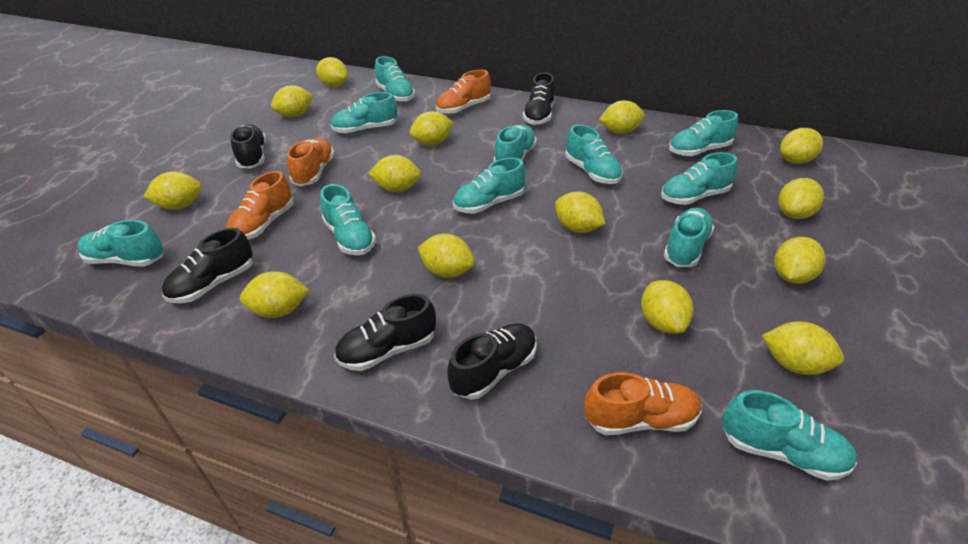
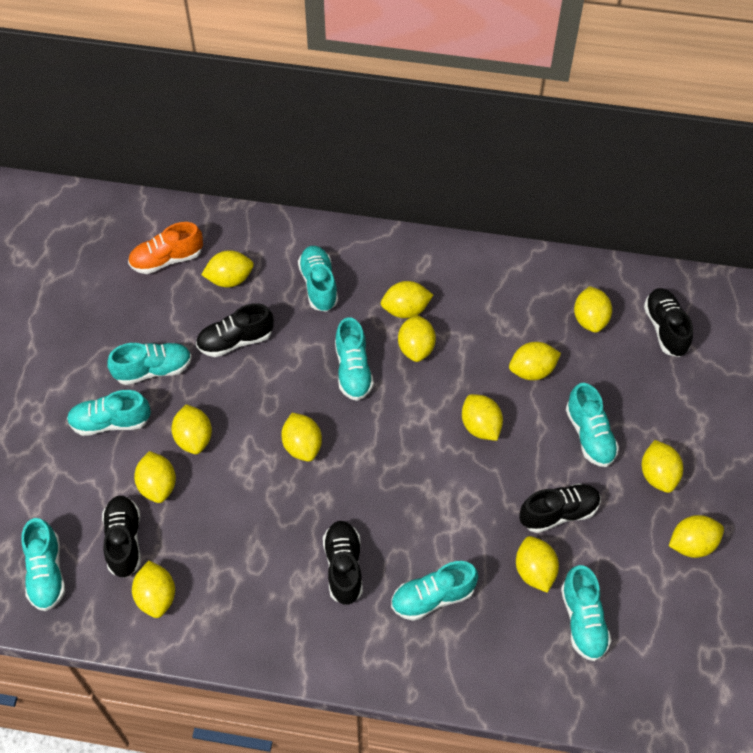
orange shoe: [226,171,294,240] [287,138,335,186] [436,69,491,114] [584,372,702,435] = 4 -> [128,222,203,274] = 1
turquoise shoe: [77,220,164,267] [320,184,376,255] [330,92,398,134] [375,56,415,102] [453,158,526,214] [493,125,537,161] [566,124,623,184] [661,152,737,205] [663,207,714,267] [669,110,738,156] [722,390,857,481] = 11 -> [21,518,65,611] [67,390,151,436] [107,343,192,385] [298,246,338,312] [335,317,374,401] [391,561,478,621] [561,565,612,661] [566,383,619,467] = 8
yellow lemon: [143,171,202,210] [240,271,309,318] [271,85,314,117] [316,57,348,87] [368,155,421,192] [410,111,454,145] [418,233,475,277] [555,191,605,233] [599,100,645,134] [641,280,693,334] [762,321,844,375] [774,237,826,284] [778,178,824,219] [780,128,823,164] = 14 -> [132,561,175,618] [134,451,176,503] [171,404,212,454] [201,250,254,287] [281,413,322,462] [381,281,433,318] [398,314,436,362] [462,394,503,441] [509,342,561,380] [516,536,559,593] [574,286,612,333] [642,440,683,493] [669,515,724,558] = 13

